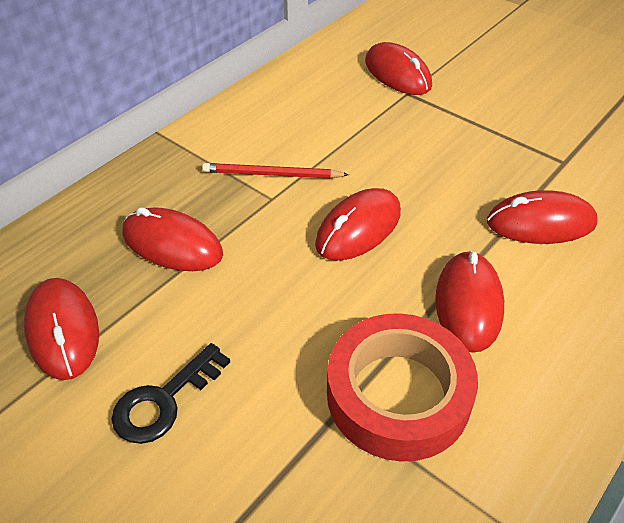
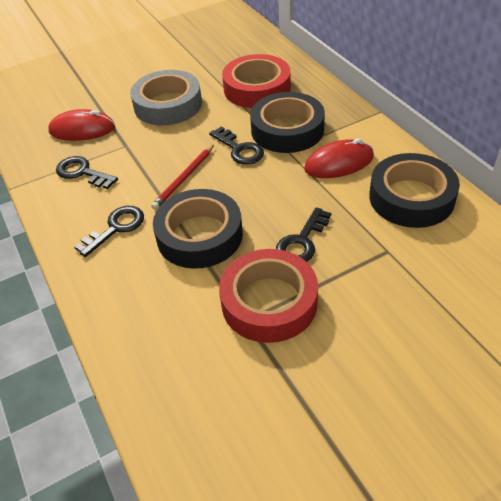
black key: [111,343,230,444] = 1 -> [56,156,118,189] [74,206,144,257] [209,127,264,165] [276,207,331,262] = 4
black tape: none = 0 -> [153,189,243,269] [250,92,325,153] [369,153,460,228] = 3
grey tape: none = 0 -> [130,70,202,125] = 1
red mouse: [24,278,99,380] [123,207,223,271] [315,188,401,261] [365,42,432,95] [435,251,504,352] [487,190,598,244] = 6 -> [48,109,115,141] [304,138,374,178] = 2
red tape: [327,313,478,462] = 1 -> [219,249,318,343] [222,54,291,108] = 2

